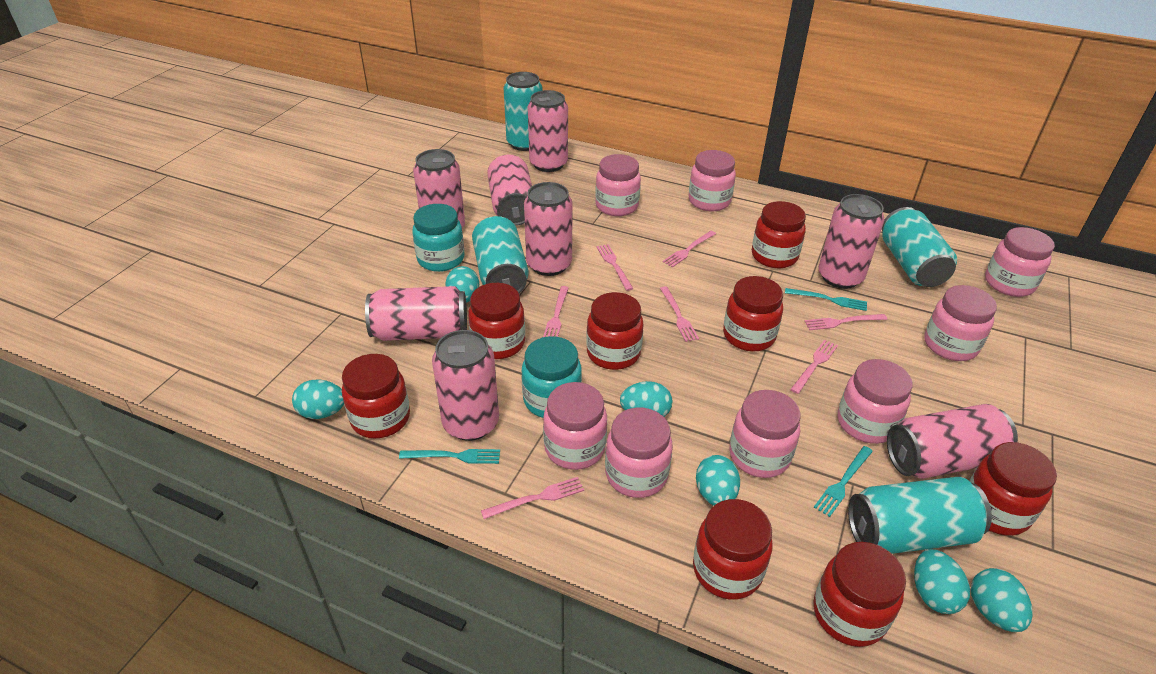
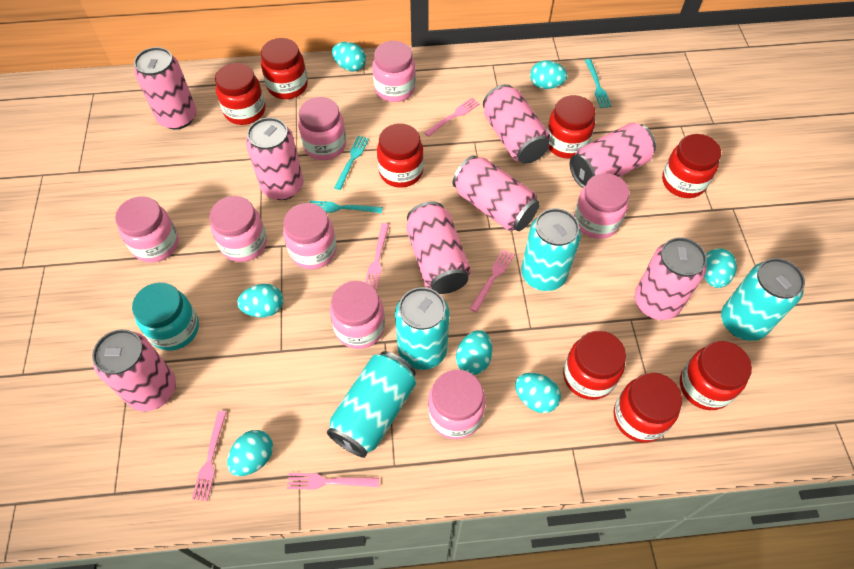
pink fork: [481,477,584,519] [543,286,569,337] [597,244,633,291] [660,286,699,342] [663,231,716,267] [790,340,838,394] [805,314,887,330] = 7 -> [192,411,227,501] [287,473,379,490] [365,223,389,290] [424,98,480,137] [470,249,515,312] = 5
turquoise egg: [292,379,344,419] [445,266,479,303] [620,381,672,417] [696,455,740,506] [914,549,970,614] [971,568,1033,632] = 6 -> [227,430,273,476] [237,284,283,318] [332,42,366,71] [456,330,492,375] [515,373,561,413] [530,60,567,89] [704,248,737,288] = 7
turquoise jar: [412,204,464,272] [522,336,582,418] = 2 -> [132,282,199,351] = 1

